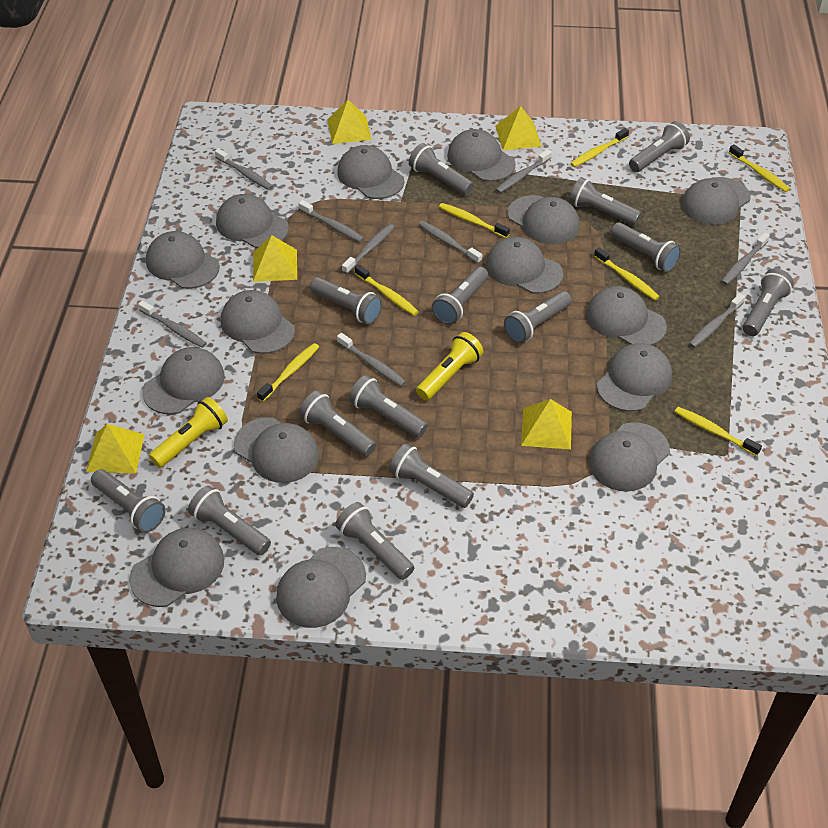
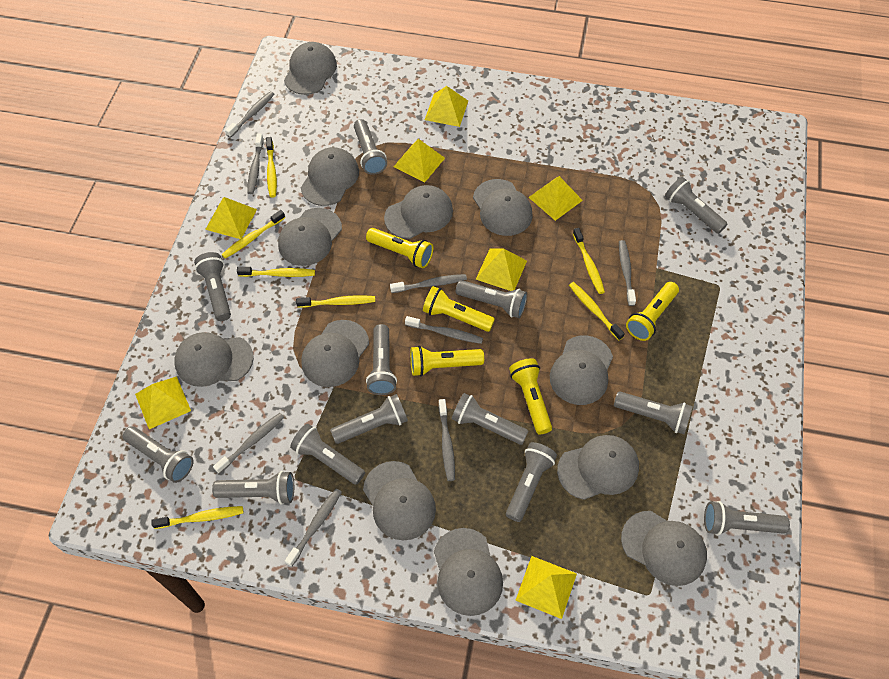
grey cap: [129,528,224,607] [142,347,225,414] [146,231,220,289] [216,194,289,248] [221,290,295,354] [234,417,319,483] [276,547,366,628] [337,145,404,199] [447,129,516,181] [486,237,563,294] [508,195,580,245] [586,286,667,345] [589,422,670,492] [597,343,672,412] [682,177,750,225] = 15 -> [174,332,254,387] [278,208,342,266] [284,42,337,95] [301,147,359,206] [301,320,369,387] [363,461,436,540] [384,185,453,239] [434,528,503,616] [473,179,533,236] [550,335,613,405] [557,435,639,500] [621,511,707,586] = 12
grey flashlight: [91,469,166,532] [188,485,271,556] [299,390,376,457] [310,277,382,324] [335,502,414,580] [349,375,428,438] [389,443,474,508] [409,143,474,195] [432,267,489,325] [504,291,572,343] [569,177,641,225] [611,222,681,272] [629,121,690,172] [743,269,794,336] = 14 -> [123,426,194,483] [194,252,231,321] [212,471,294,504] [290,424,365,485] [330,394,408,444] [354,119,387,175] [366,324,397,395] [452,393,528,445] [456,280,527,318] [506,442,557,522] [614,392,693,435] [665,177,727,234] [704,501,790,535] = 13
grey toothbrush: [138,300,207,348] [215,148,273,190] [298,200,364,242] [337,333,406,387] [342,224,394,274] [419,221,482,264] [496,149,552,193] [689,294,745,348] [721,232,770,285] = 9 -> [213,413,284,474] [225,91,274,138] [247,134,264,194] [285,488,342,567] [390,274,467,293] [405,316,483,344] [439,399,455,481] [619,240,636,306] = 8
yellow flashlight: [149,397,228,468] [416,332,483,400] = 2 -> [366,228,433,268] [410,346,484,376] [423,286,495,332] [509,358,552,435] [626,282,679,341] = 5
yellow pyramid: [86,424,145,473] [253,235,297,282] [328,100,371,144] [495,106,542,150] [521,399,572,449] = 5 -> [135,376,191,429] [205,197,257,239] [394,139,445,183] [425,86,468,127] [476,248,527,291] [515,556,577,619] [528,176,583,221] = 7

